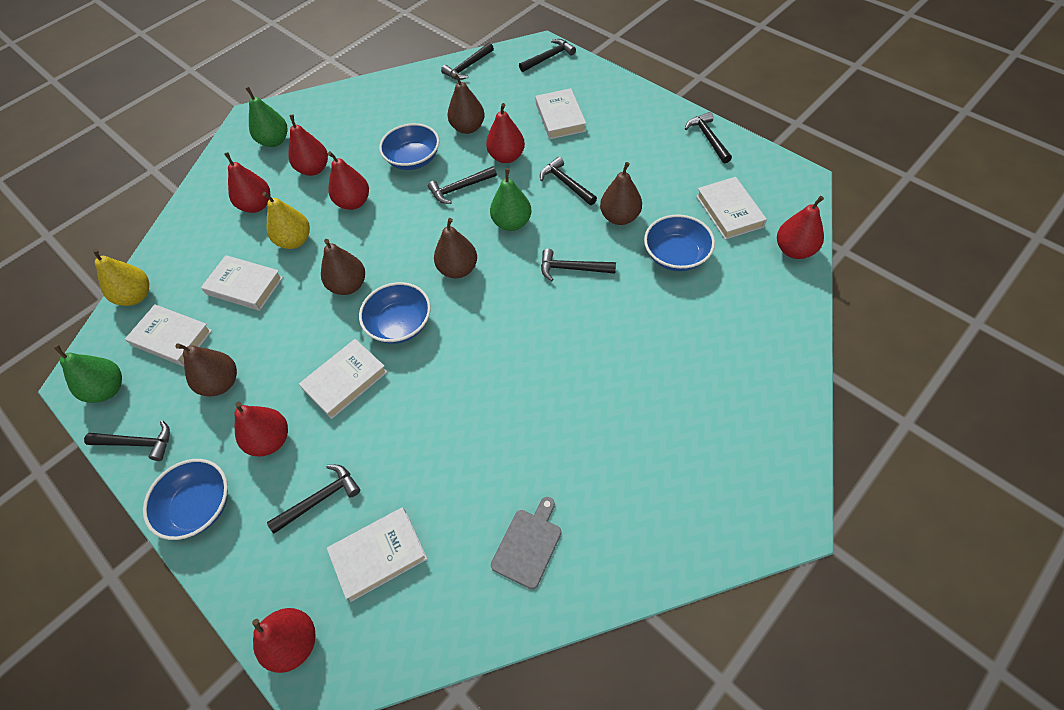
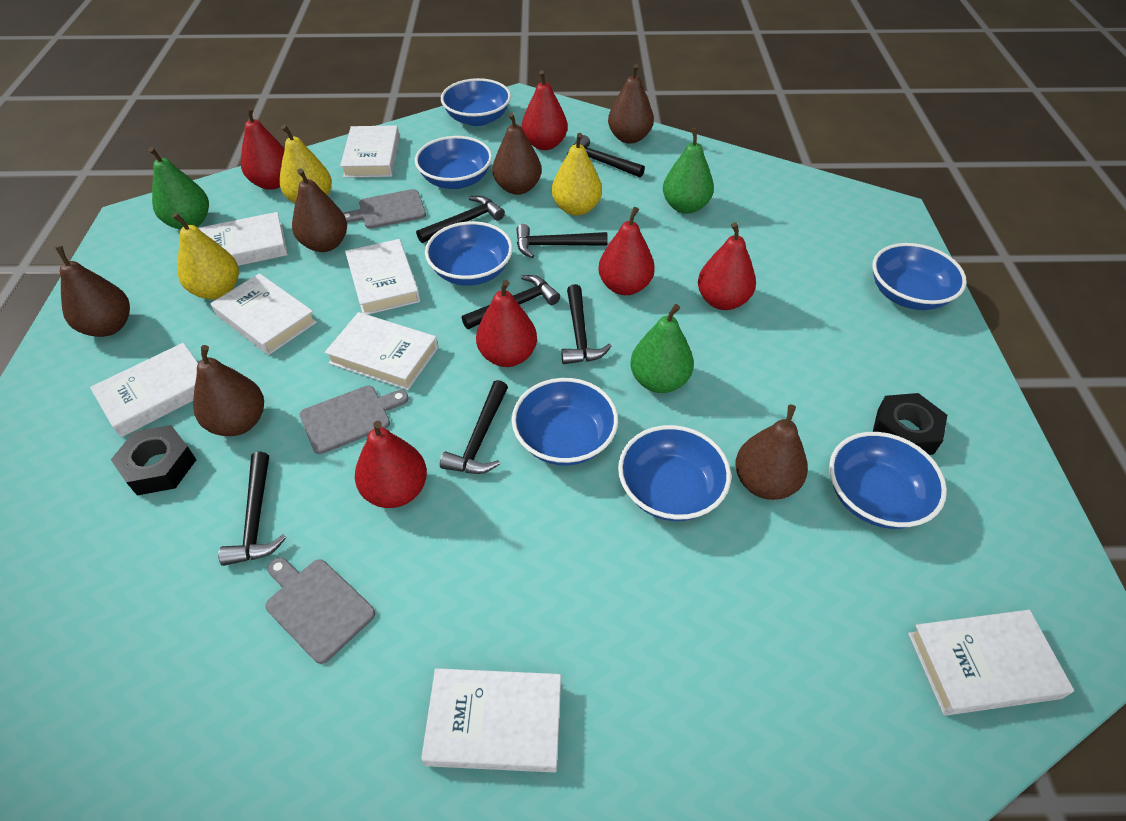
black hammer: [84,421,170,461] [267,465,360,533] [428,166,497,204] [441,43,494,80] [519,39,576,72] [540,157,597,205] [541,249,616,281] [685,112,732,163] = 8 -> [218,452,287,566] [416,196,505,243] [440,380,508,474] [462,275,560,329] [516,224,608,258] [561,284,612,364] [567,135,645,178] = 7
black nut: none = 0 -> [111,425,197,496] [873,393,947,455] = 2
blue bowl: [143,459,228,540] [359,282,431,344] [379,123,439,170] [644,215,715,271] = 4 -> [415,136,492,189] [425,221,513,286] [441,78,511,126] [512,378,618,466] [618,425,731,521] [829,432,947,529] [872,243,967,310] = 7
brown pear: [175,343,237,396] [321,239,365,295] [434,218,477,278] [447,73,485,134] [600,162,642,225] = 5 -> [55,246,130,337] [193,345,264,436] [292,168,347,252] [492,112,542,195] [608,64,654,144] [735,405,808,500] = 6
grey cutting board: [491,497,562,589] = 1 -> [265,557,375,664] [300,386,409,454] [343,189,426,229] = 3
red pear: [224,152,270,213] [234,401,288,456] [252,608,316,673] [288,115,328,176] [328,151,369,210] [486,103,525,163] [777,196,824,259] = 7 -> [241,107,285,190] [355,421,427,508] [476,280,537,367] [522,70,568,150] [598,207,655,295] [698,222,756,310] = 6
white book: [125,304,212,366] [201,255,283,311] [299,339,387,419] [327,507,428,602] [535,88,586,139] [696,177,767,240] = 6 -> [90,343,198,437] [199,212,288,266] [210,273,317,355] [325,312,438,390] [340,125,400,178] [345,239,420,315] [421,668,561,773] [908,610,1074,715] = 8
yellow pear: [93,248,149,306] [262,192,310,249] = 2 -> [172,213,239,299] [279,125,332,203] [552,133,602,216] = 3

